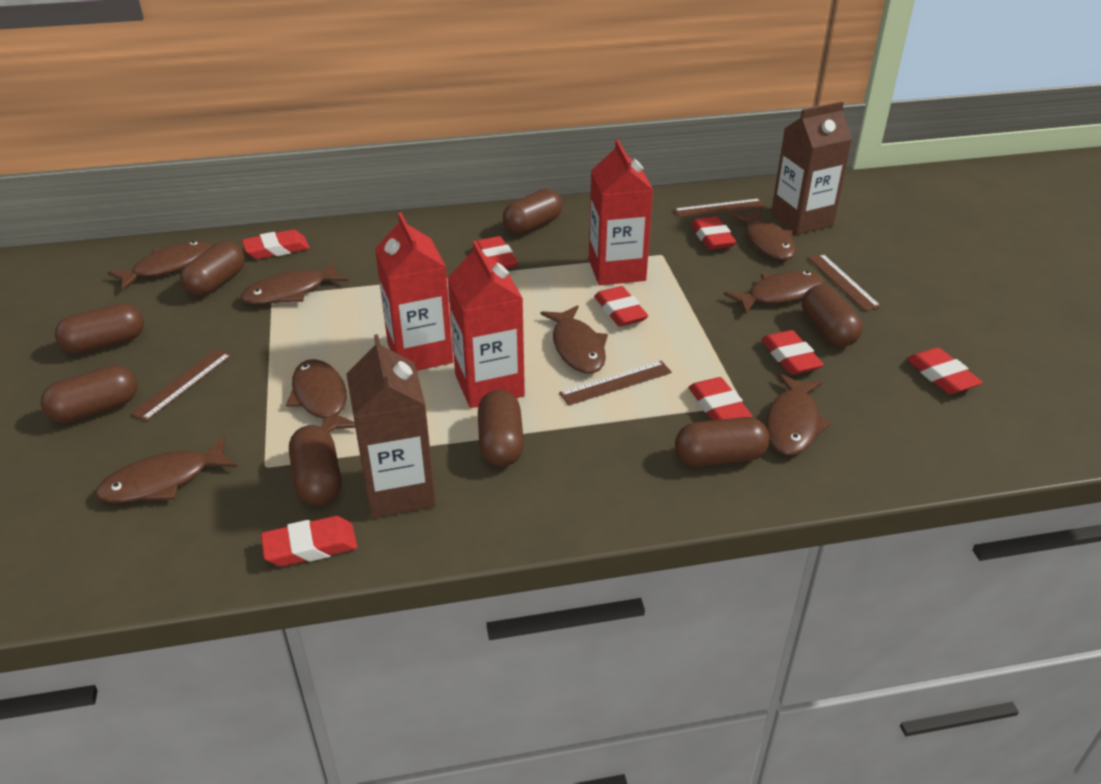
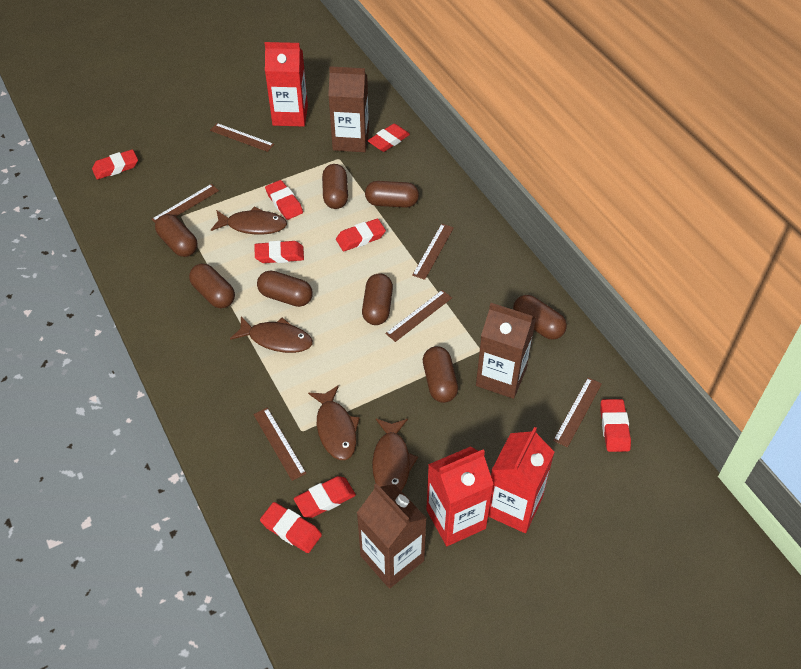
brown carton: [346,334,436,518] [771,102,852,235] = 2 -> [328,66,369,152] [357,483,427,589] [476,303,536,399] = 3
brown fish: [95,437,238,503] [107,241,212,290] [241,262,349,305] [286,359,355,433] [540,305,608,374] [724,271,824,315] [730,209,796,260] [765,374,832,455] = 8 -> [211,206,287,234] [230,316,313,353] [308,385,360,460] [372,419,418,491] = 4
brown ruler: [130,349,232,421] [559,361,672,406] [674,198,766,218] [808,254,881,311] = 4 -> [152,184,219,223] [210,123,274,152] [253,408,306,481] [385,290,452,342] [412,224,454,280] [553,378,602,447] = 6

